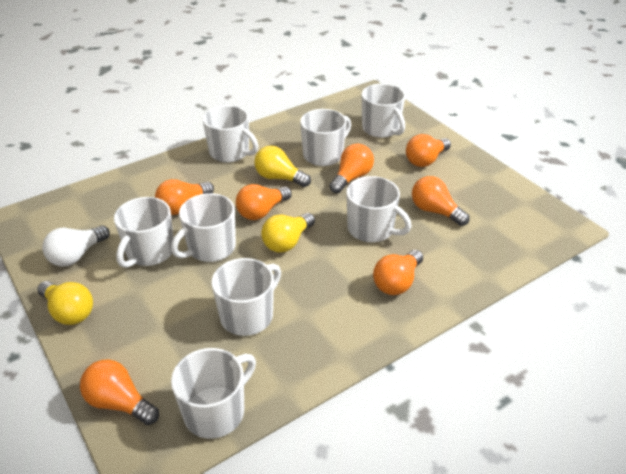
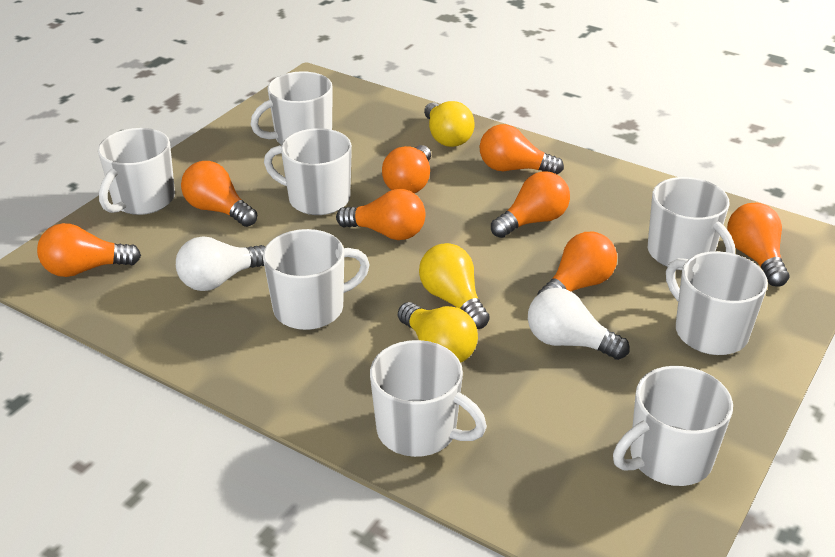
orange light bulb: [80,359,159,425] [155,179,214,215] [236,184,292,220] [329,144,374,193] [373,250,423,295] [406,134,451,167] [412,176,469,226] = 7 -> [37,223,141,277] [181,161,257,227] [336,189,426,240] [382,145,431,193] [480,124,564,175] [491,171,570,238] [537,232,617,295] [727,203,789,287] = 8
white light bulb: [42,225,110,266] = 1 -> [176,236,265,291] [528,288,630,360] = 2

